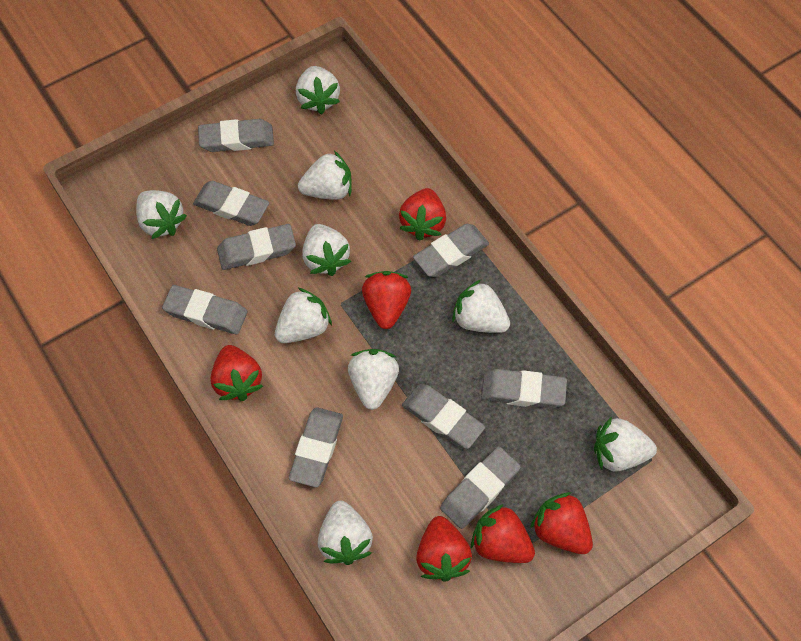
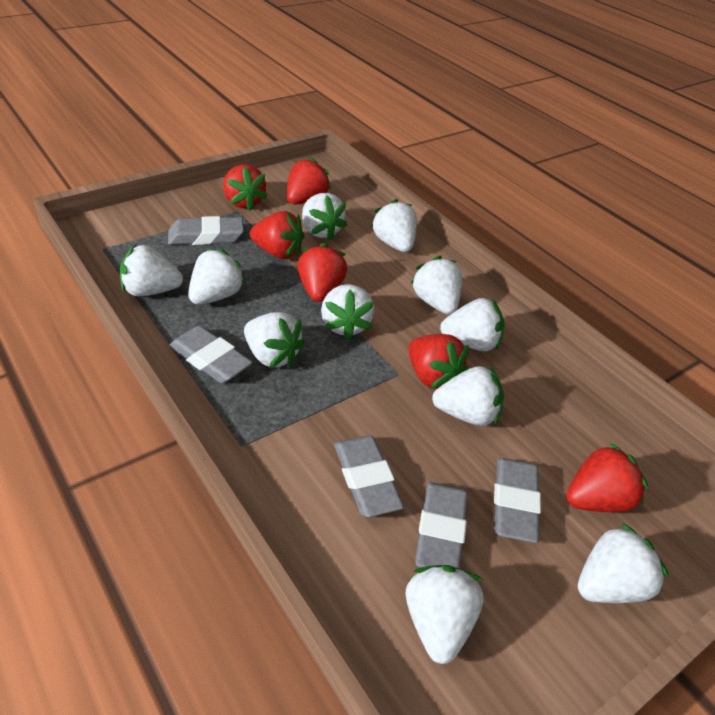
grey eraser: [162,285,247,334] [193,181,269,226] [198,119,274,152] [217,224,296,270] [289,407,343,487] [402,384,485,449] [413,224,489,277] [440,447,521,529] [481,369,567,409] = 9 -> [168,216,244,245] [169,326,253,384] [334,435,404,517] [415,482,468,569] [494,458,541,543] = 5
white strawberry: [136,190,187,239] [275,288,332,343] [296,66,340,114] [298,151,352,200] [303,224,351,276] [318,501,373,565] [348,349,399,410] [452,280,510,333] [594,417,657,472] = 9 -> [120,245,183,297] [188,248,246,304] [244,312,305,368] [302,193,347,240] [321,284,374,340] [371,199,417,252] [406,565,484,664] [410,256,462,314] [432,366,504,426] [440,298,504,351] [578,523,669,603] = 11

